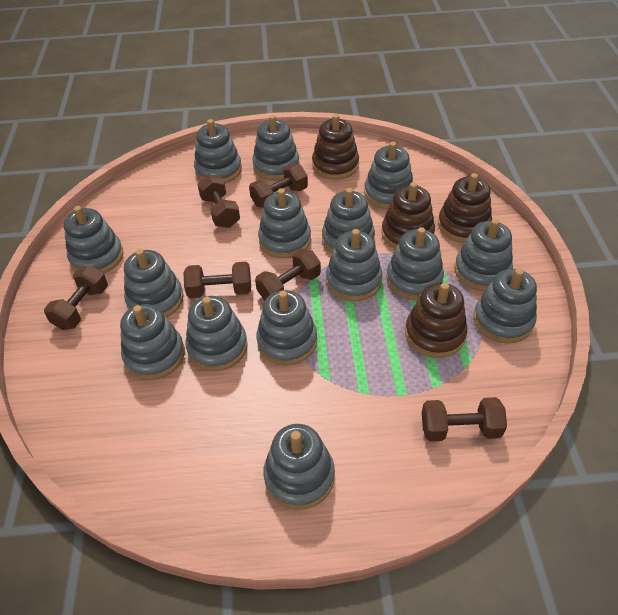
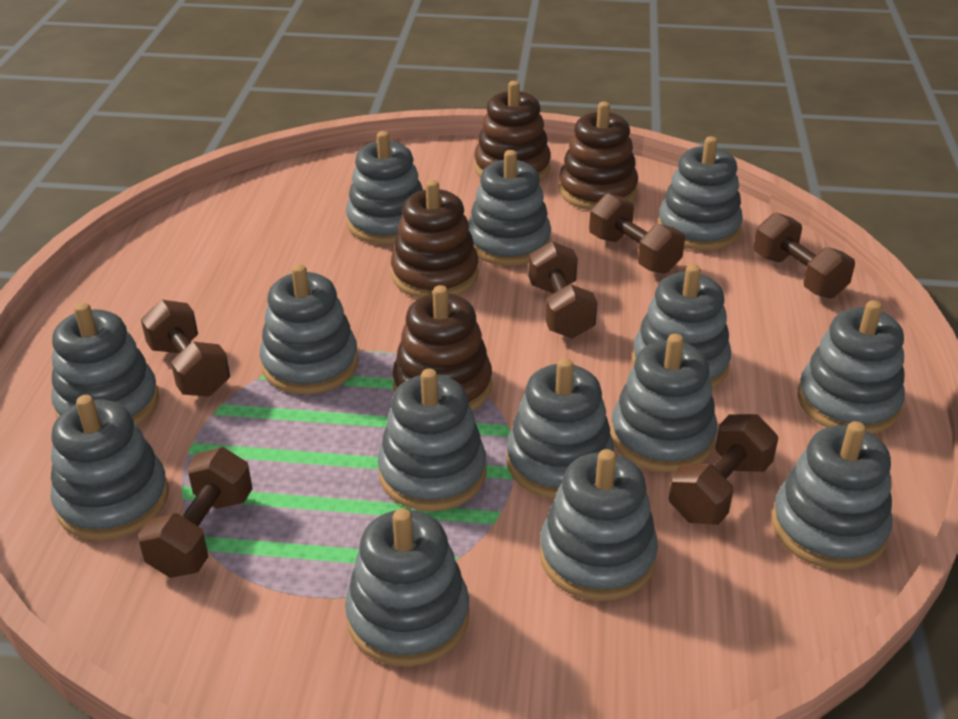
grey stacking toy: [64,206,123,273] [120,304,185,380] [124,249,184,317] [185,296,248,371] [194,119,242,183] [252,115,300,180] [256,290,317,366] [258,188,311,258] [263,424,335,510] [322,188,375,254] [326,229,382,301] [364,142,413,209] [386,227,444,300] [455,219,513,291] [474,268,537,343] = 15 -> [51,302,159,426] [51,395,169,541] [260,264,358,394] [345,509,469,667] [346,131,423,244] [378,368,486,511] [468,150,551,266] [506,358,614,499] [539,449,658,601] [610,334,717,472] [632,264,731,389] [658,136,743,250] [772,421,893,570] [798,300,905,434] = 14

